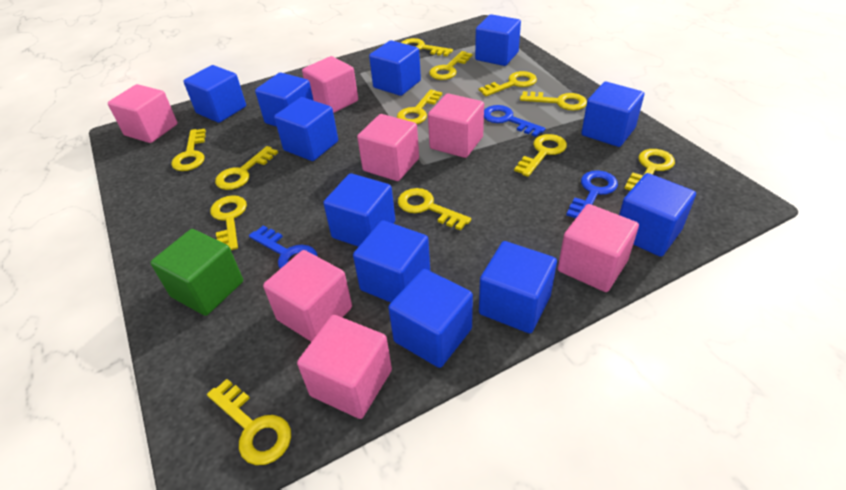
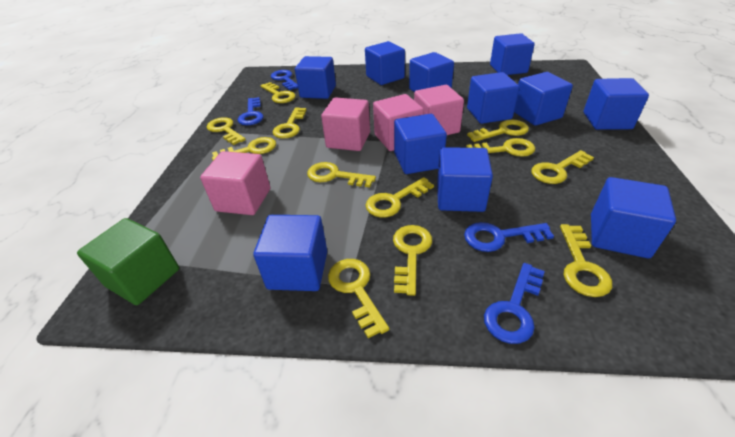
blue key: [249,225,318,269] [484,105,545,137] [566,170,618,218] = 3 -> [238,97,263,125] [271,70,298,90] [464,222,554,252] [484,263,545,344] = 4
pink cube: [108,84,178,143] [263,250,352,342] [297,315,392,419] [302,56,358,113] [357,114,419,181] [428,93,484,158] [558,204,639,292] = 7 -> [200,151,270,215] [321,97,370,151] [373,94,424,151] [414,85,464,135] = 4

